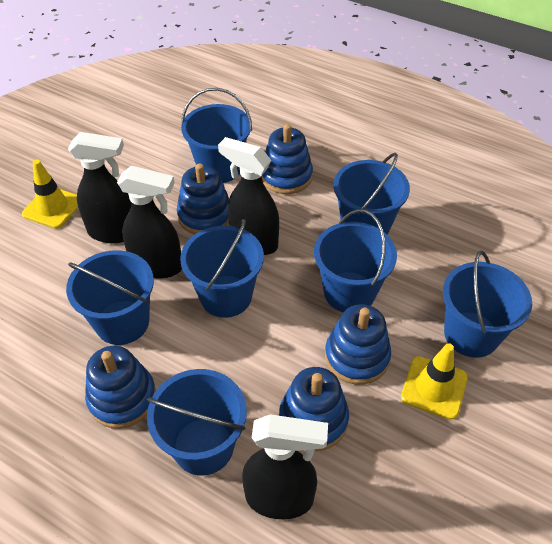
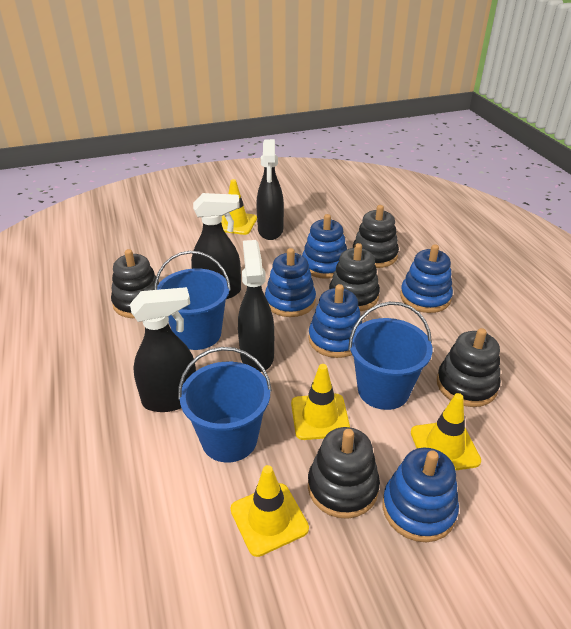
black stacking toy: none = 0 -> [111,249,159,318] [308,427,380,519] [329,243,380,311] [353,205,399,268] [437,328,500,407] = 5
blue bucket: [66,250,154,345] [147,369,247,476] [180,219,264,318] [181,88,252,183] [314,209,397,312] [333,153,410,235] [443,250,532,358] = 7 -> [154,251,231,350] [178,347,272,463] [348,302,433,410] = 3
yellow traffic cone: [22,160,78,229] [401,343,468,420] = 2 -> [221,179,257,235] [230,465,309,557] [291,364,350,440] [411,393,481,470] = 4

